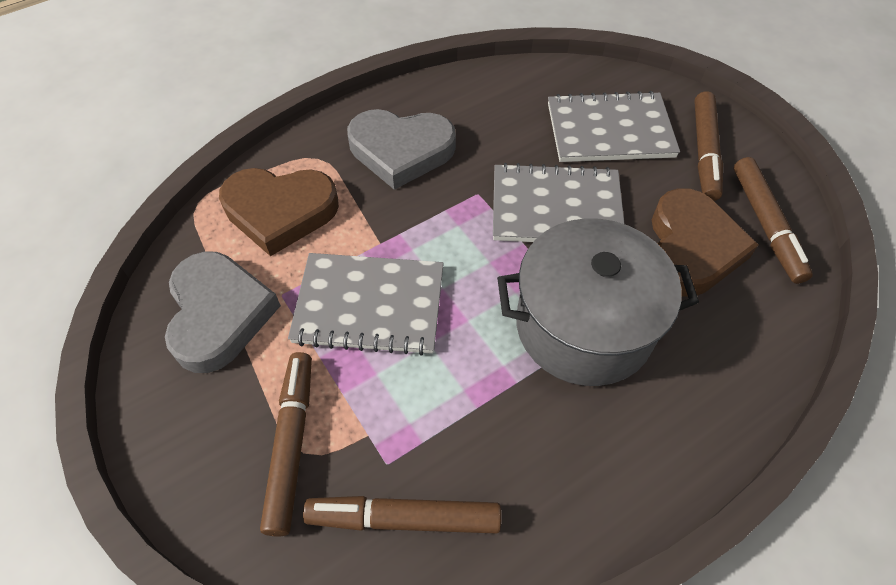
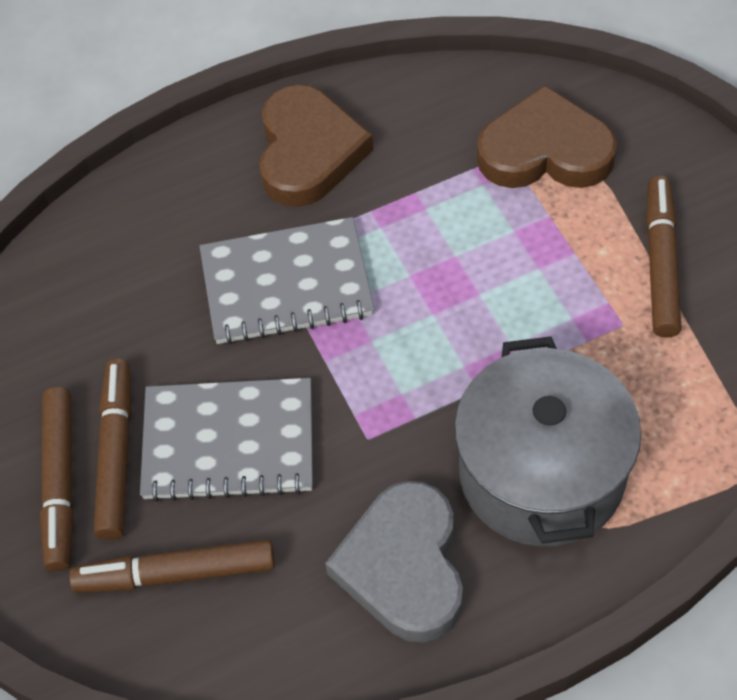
grey heart: [165,251,281,373] [347,109,456,190] = 2 -> [325,481,463,643] = 1
grey notebook: [288,253,444,356] [493,163,624,242] [548,91,680,162] = 3 -> [140,378,313,502] [200,217,374,345] = 2

